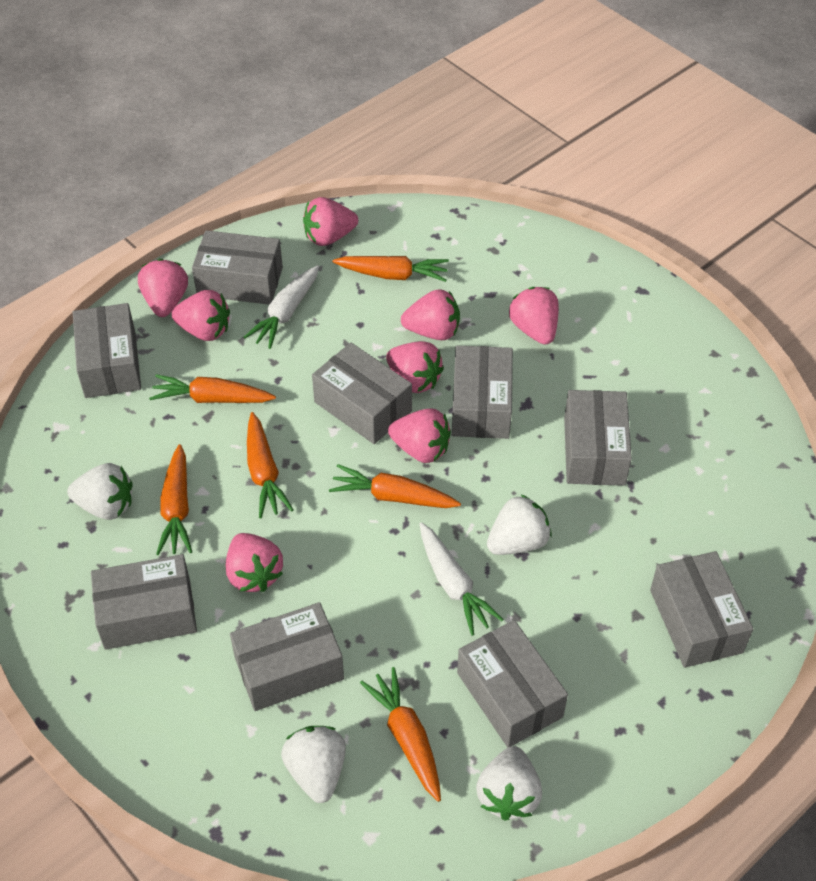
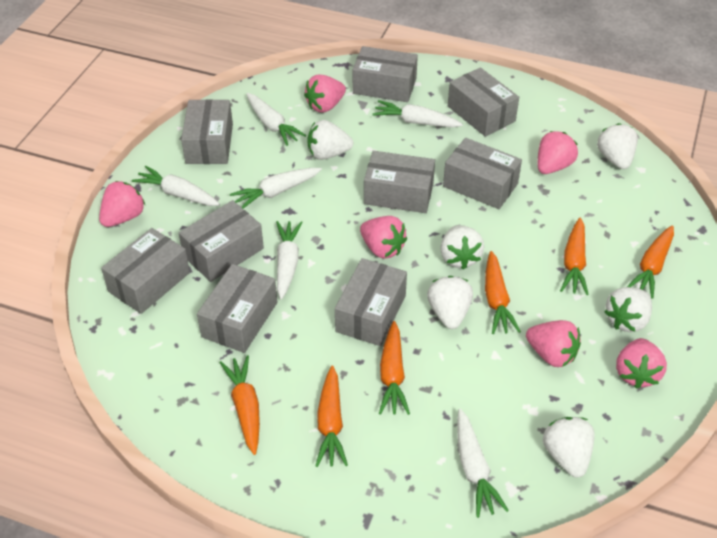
pink strawberry: [138,259,188,317] [171,290,230,341] [226,533,283,592] [303,197,358,246] [386,341,444,393] [388,408,451,463] [401,289,460,340] [509,287,559,345] = 8 -> [99,181,145,227] [304,75,346,113] [360,216,407,259] [526,320,581,367] [538,131,578,174] [616,338,667,389] = 6
white carrot: [243,265,319,349] [420,522,503,636] = 2 -> [132,166,220,206] [230,168,322,209] [246,93,306,146] [276,221,303,299] [372,100,463,128] [457,409,509,518] = 6
white strawberry: [67,463,132,520] [281,726,346,803] [476,746,542,820] [487,495,551,555] = 4 -> [307,120,353,160] [427,276,473,329] [440,225,484,270] [543,417,595,478] [597,123,638,169] [604,287,652,332] = 6

